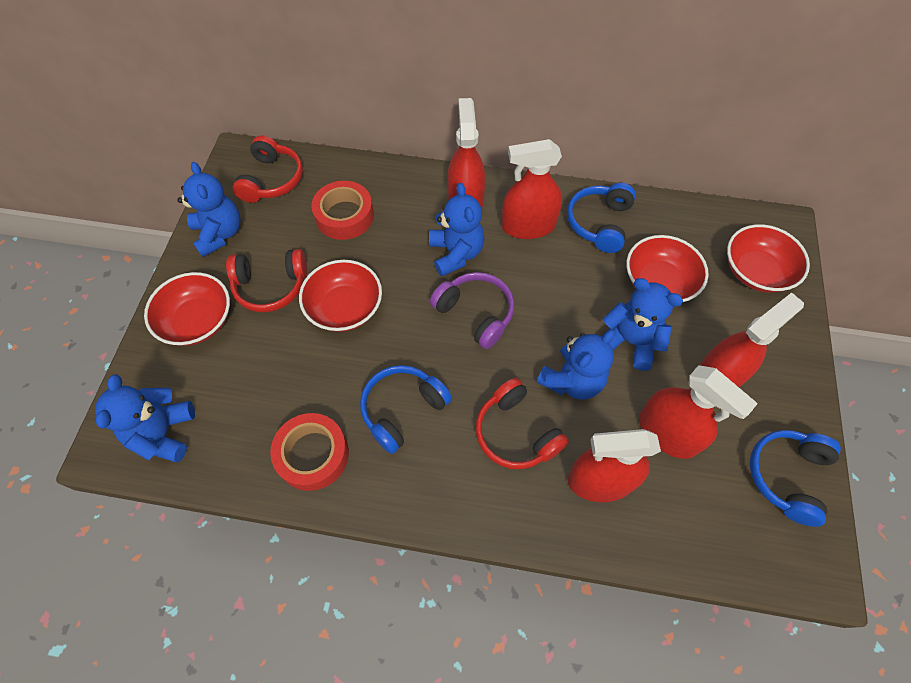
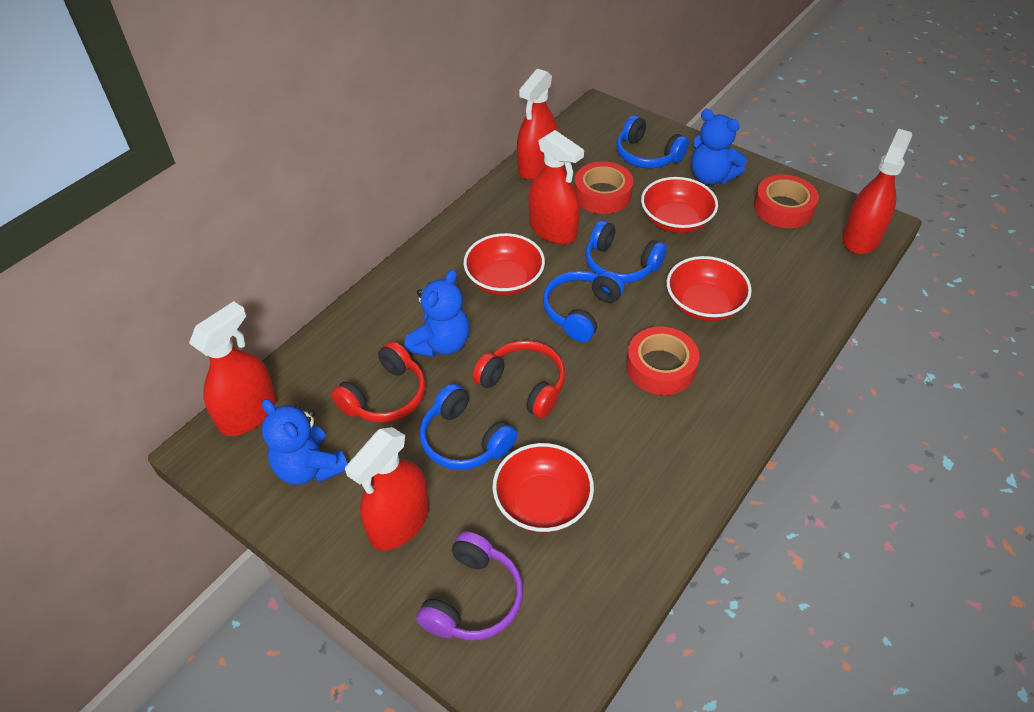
blue headphones: [360,365,452,454] [567,183,636,253] [750,430,841,527] = 3 -> [419,384,517,470] [543,271,625,342] [585,220,667,283] [616,115,689,168] = 4
blue teddy bear: [95,375,195,462] [177,162,241,257] [429,183,485,277] [536,330,615,400] [602,278,683,371] = 5 -> [262,399,348,485] [404,269,470,357] [691,109,747,185] = 3
red headphones: [226,249,307,312] [233,135,303,203] [476,378,569,469] = 3 -> [331,341,426,422] [473,340,565,418] = 2
red tape: [270,413,349,491] [311,181,374,240] = 2 -> [574,161,633,214] [626,326,699,395] [754,174,819,228] = 3

